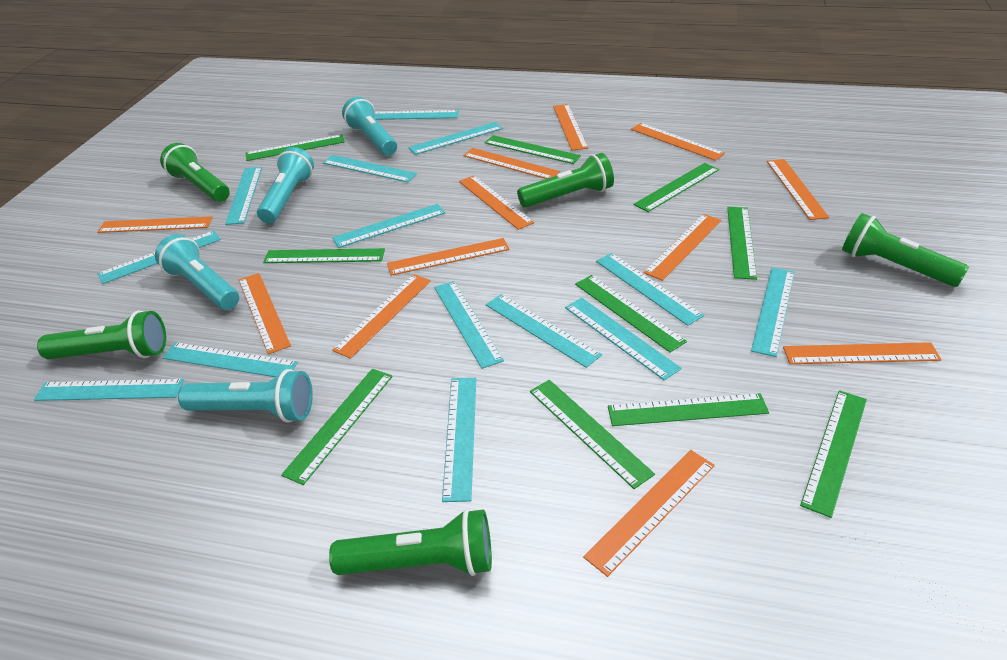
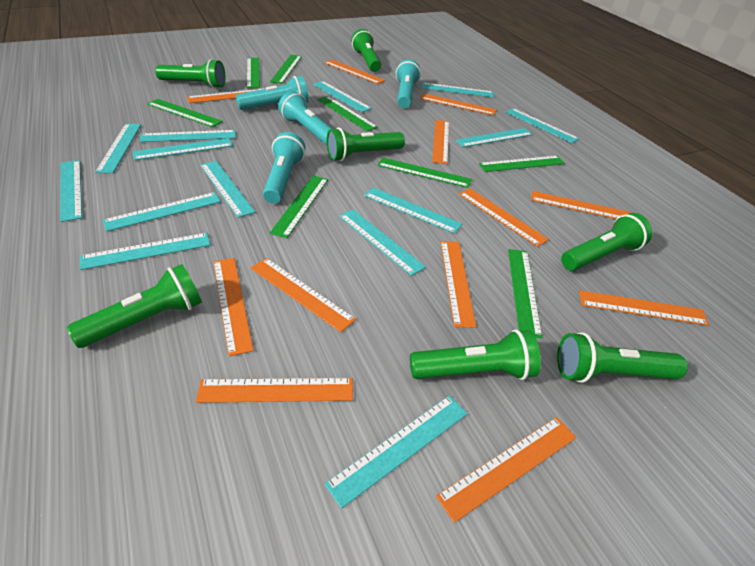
green flashlight: [37,310,166,359] [160,143,230,202] [329,509,492,576] [517,153,614,208] [842,213,969,287] = 5 -> [67,264,202,348] [155,59,226,88] [326,127,405,161] [351,29,381,72] [410,329,541,380] [557,332,688,383] [561,213,652,271] = 7
green ruler: [246,134,345,161] [263,248,385,263] [281,369,393,485] [485,135,581,164] [530,380,655,489] [575,275,687,352] [608,393,769,426] [633,163,719,212] [727,207,757,280] [800,390,867,518] = 10 -> [147,99,223,127] [247,58,260,88] [270,55,302,84] [270,176,328,238] [317,96,378,131] [378,158,472,188] [479,156,565,172] [508,249,542,338] = 8

